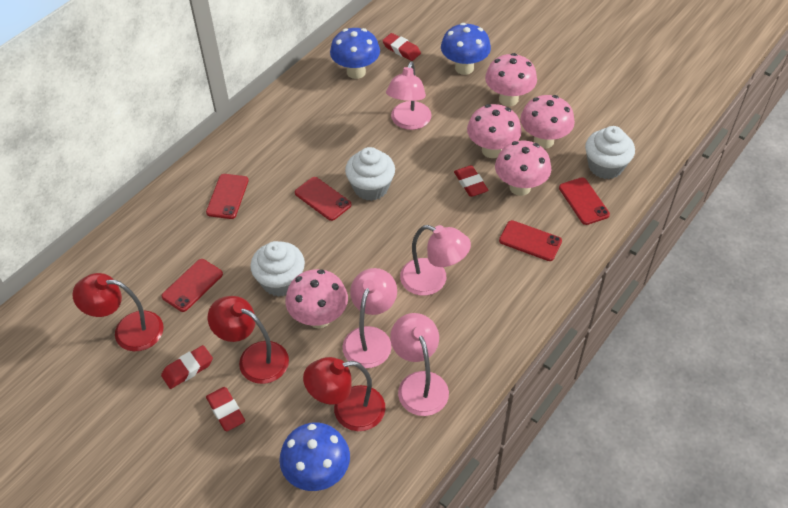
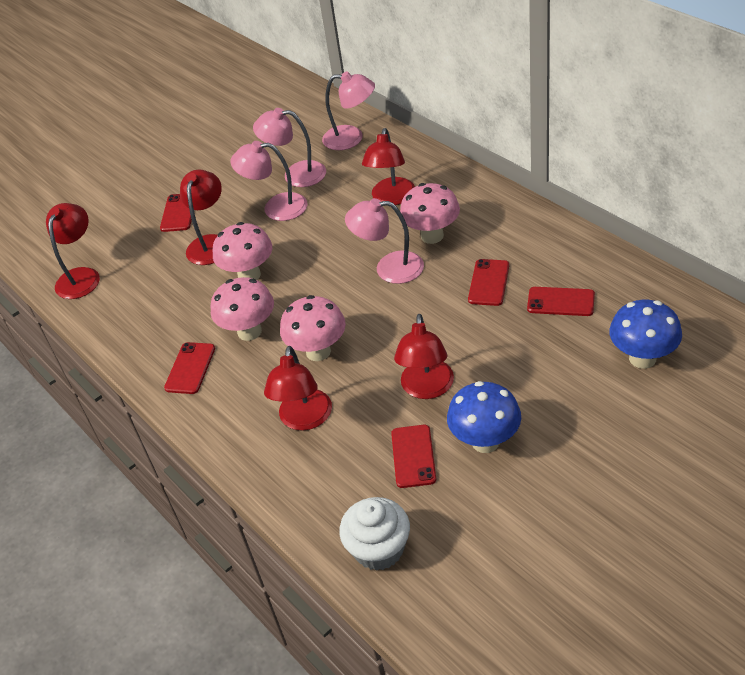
blue mushroom: [279,423,350,491] [330,28,380,79] [441,23,491,75] = 3 -> [447,381,521,453] [609,300,682,369] = 2
pink mushroom: [285,269,348,328] [467,104,522,158] [485,53,537,106] [495,141,551,196] [520,95,575,149] = 5 -> [210,277,274,341] [213,222,272,280] [280,295,346,361] [400,183,460,244] = 4
red eraser: [161,345,213,389] [206,387,245,431] [382,33,421,61] [454,165,489,197] = 4 -> none = 0
red lamp: [72,273,164,351] [208,296,289,384] [303,357,385,431] = 3 -> [46,203,100,299] [180,170,222,265] [264,346,332,431] [362,128,415,205] [394,314,454,399] = 5
white cupcake: [250,241,305,297] [345,147,395,201] [585,126,635,179] = 3 -> [339,497,410,571] = 1

